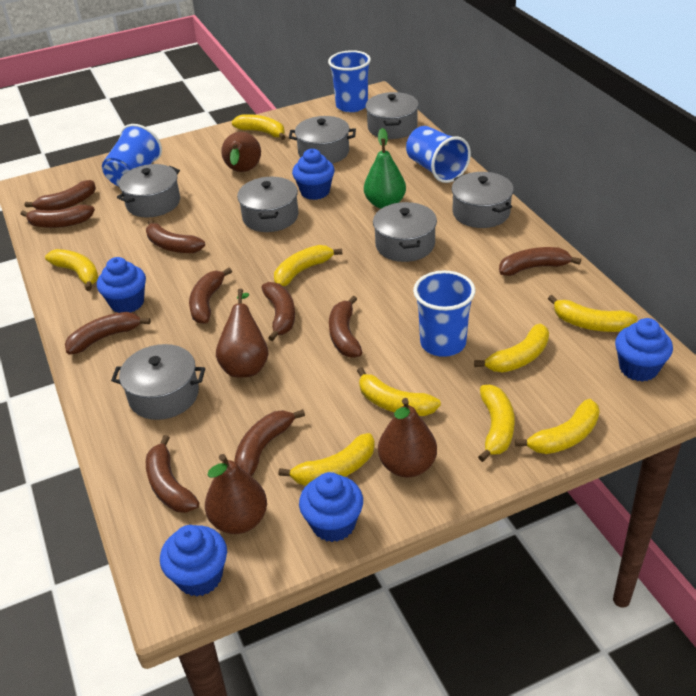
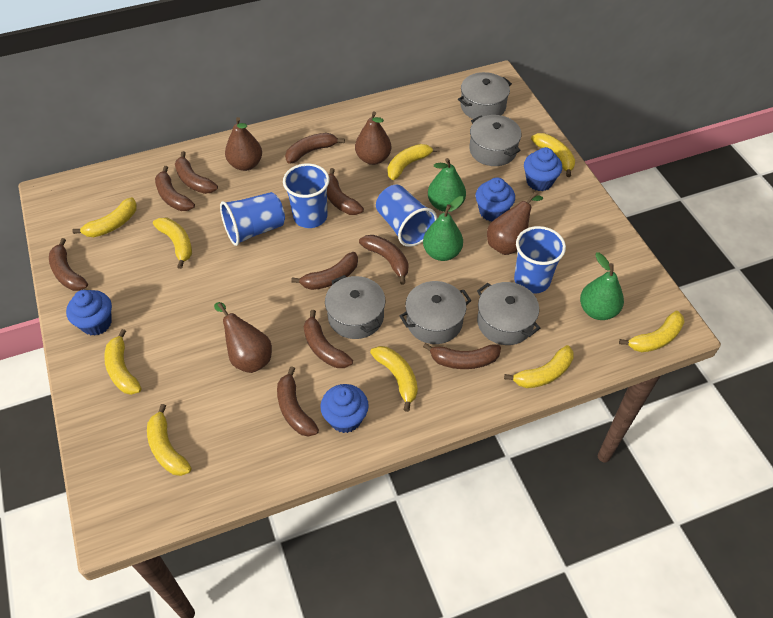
blue cupcake: [97,257,146,313] [160,525,227,597] [292,149,335,200] [299,472,363,542] [615,318,673,382] = 5 -> [66,290,112,336] [320,384,369,433] [476,177,515,221] [524,147,562,191] = 4
green pear: [364,128,406,209] = 1 -> [423,196,464,261] [428,158,466,212] [580,253,624,320] = 3
grey pot: [111,344,205,420] [117,164,180,218] [237,177,298,232] [289,116,356,164] [365,92,419,139] [373,202,437,262] [452,172,514,228] = 7 -> [325,275,385,339] [400,281,472,344] [458,72,512,119] [469,115,522,166] [477,282,540,345] = 5

